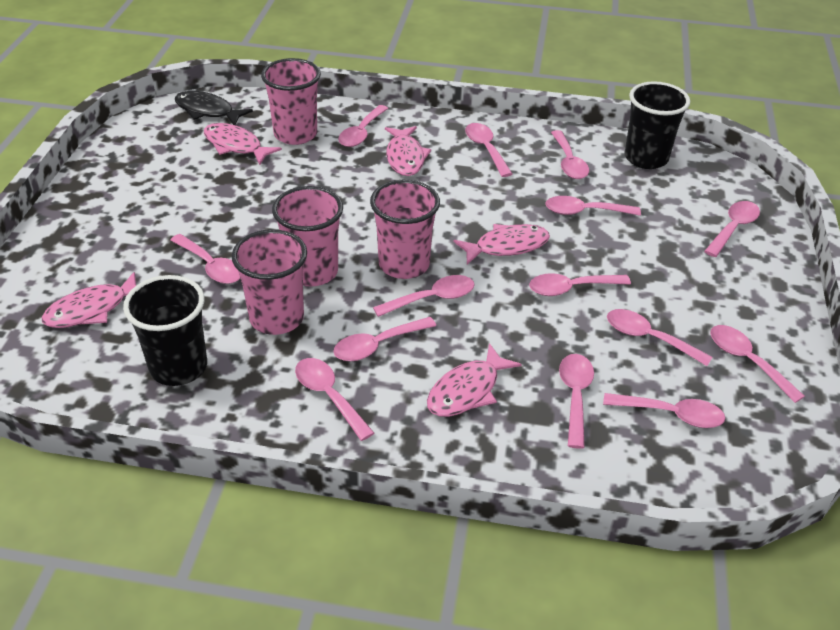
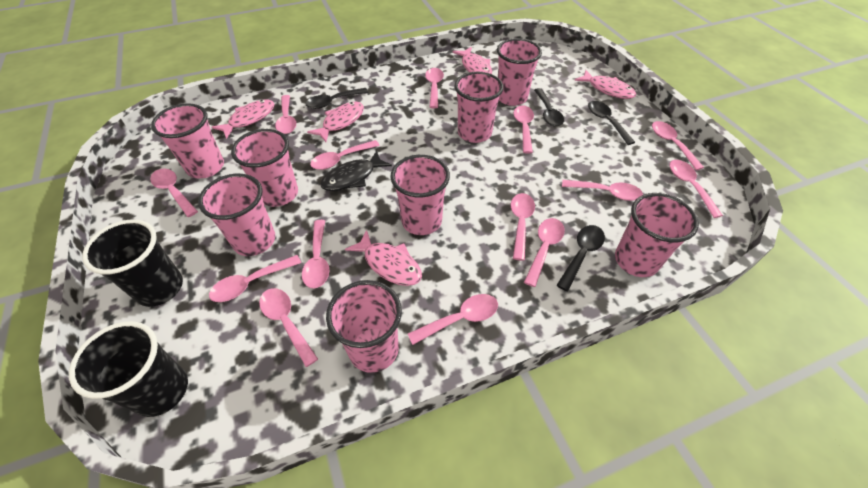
black spoon: none = 0 -> [306,88,368,109] [534,88,564,127] [556,225,605,291] [588,101,635,145] = 4
pink cup: [232,229,307,335] [261,58,321,145] [272,186,343,286] [370,180,440,279] = 4 -> [151,103,224,178] [198,174,275,256] [231,129,298,207] [326,280,402,373] [390,155,450,235] [455,72,504,143] [497,38,542,106] [615,193,699,277] = 8

